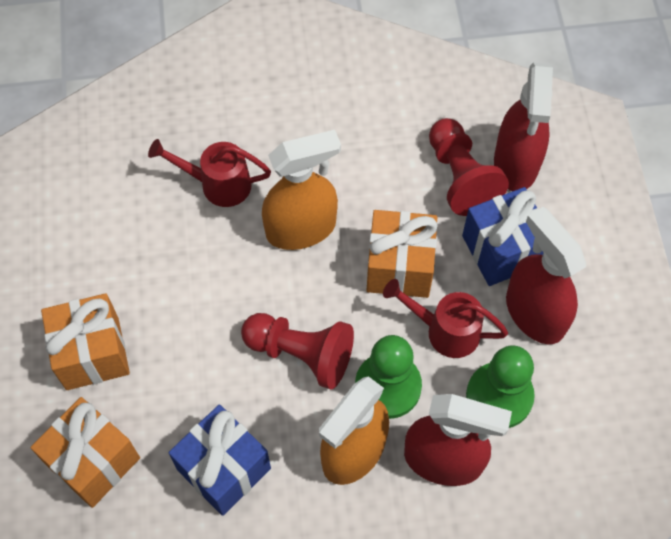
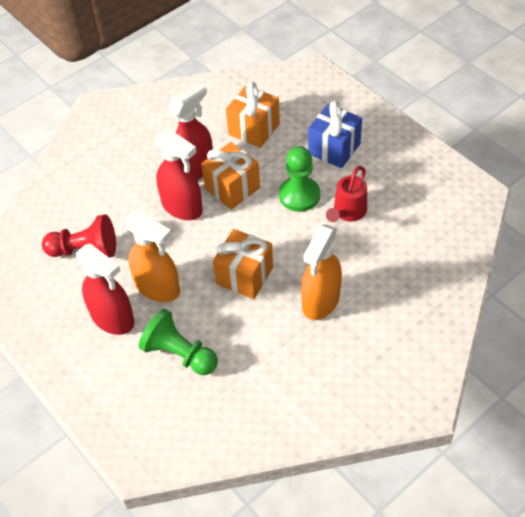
blue gift: [168,405,271,516] [462,187,544,286] = 2 -> [308,101,362,168] = 1
red pawn: [241,313,354,389] [429,118,509,216] = 2 -> [42,214,116,258] = 1
red watering can: [148,139,271,207] [383,279,508,358] = 2 -> [326,166,367,222] = 1

